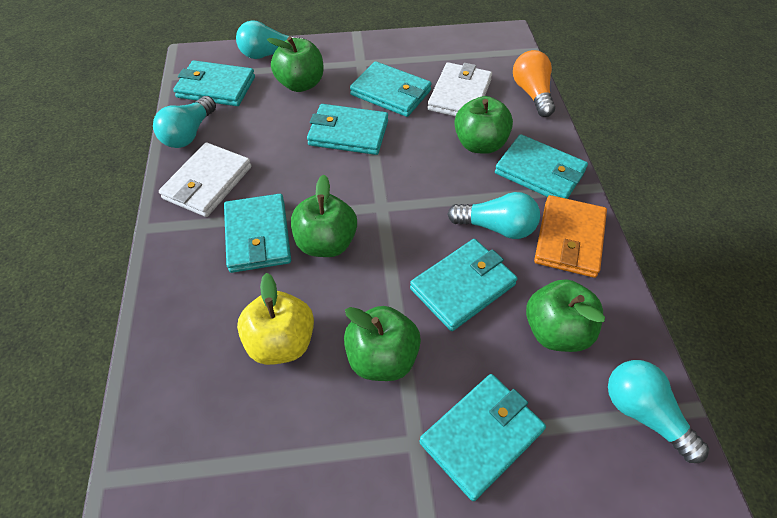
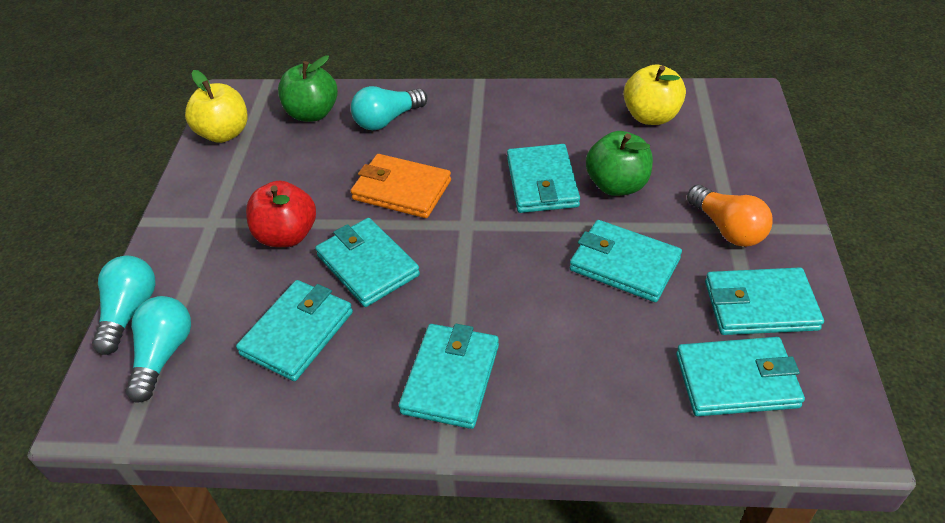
green apple: [267,37,324,92] [291,175,357,257] [344,306,421,381] [454,96,513,154] [526,279,605,352] = 5 -> [278,55,338,122] [586,131,653,196] = 2
red apple: none = 0 -> [246,181,316,247] = 1
turquoise light bulb: [153,96,216,148] [236,20,304,59] [447,192,540,239] [608,360,709,463] = 4 -> [92,256,156,355] [125,296,191,403] [351,86,428,130] = 3
white wallet: [159,142,252,217] [428,62,492,116] = 2 -> none = 0
yellow apple: [237,273,314,365] = 1 -> [185,70,248,143] [623,64,686,125] = 2

